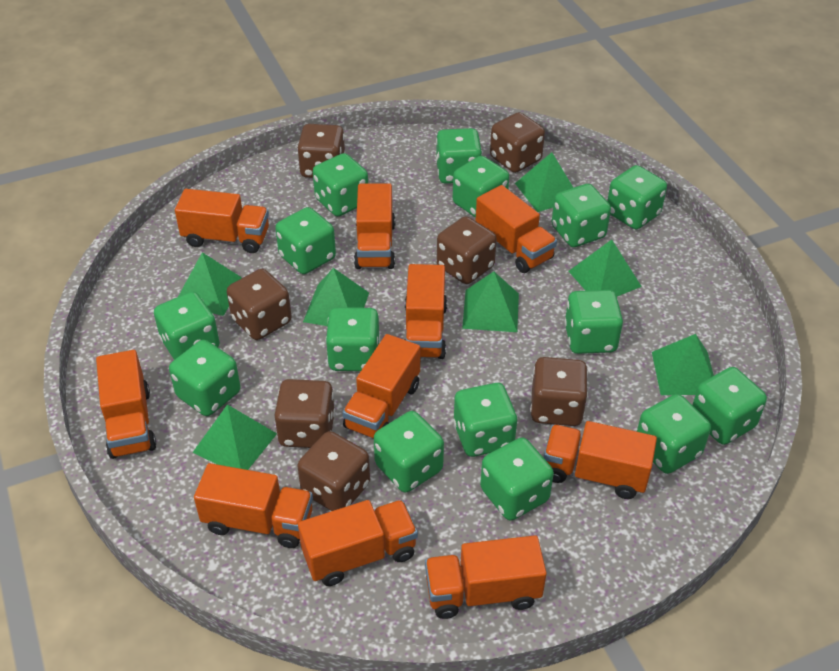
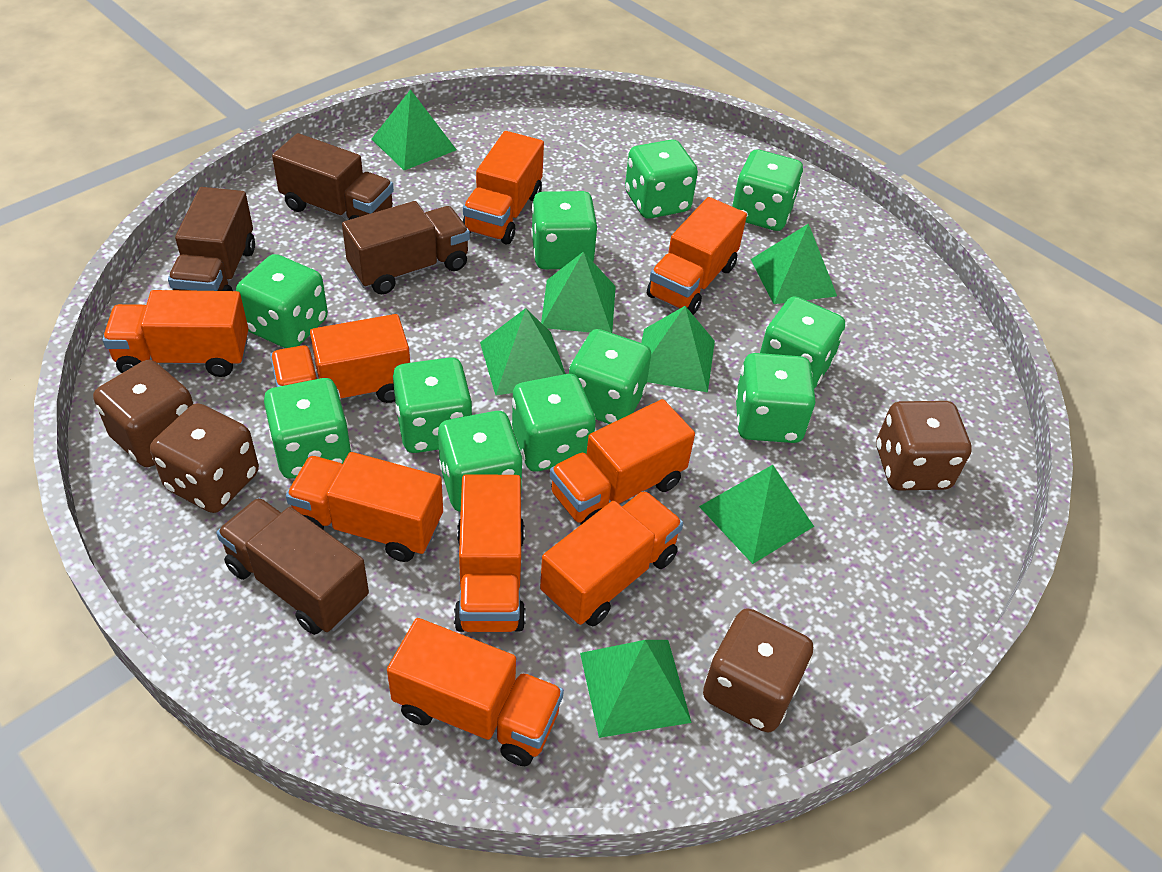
brown dice: [227,269,292,340] [274,379,335,448] [297,124,345,178] [297,431,370,511] [437,216,497,284] [490,112,545,173] [530,357,588,426] = 7 -> [93,360,193,467] [150,403,259,513] [703,608,813,733] [876,401,972,491] = 4
brown truck: none = 0 -> [168,187,255,291] [216,497,369,635] [272,133,394,220] [342,201,470,294] = 4
green dice: [154,292,220,360] [169,340,240,416] [275,207,336,274] [313,153,368,216] [326,307,380,371] [374,411,444,493] [436,128,482,184] [453,156,509,218] [453,383,517,457] [480,438,554,520] [552,184,611,247] [564,290,623,354] [607,165,667,229] [637,394,711,474] [693,367,767,445] = 15 -> [236,254,328,348] [264,378,352,479] [393,357,473,453] [438,411,523,512] [512,374,596,471] [531,191,597,269] [569,329,651,424] [625,139,698,219] [732,150,803,231] [735,353,816,443] [760,296,845,388] = 11
orange truck: [96,350,156,459] [175,189,269,253] [194,463,313,548] [298,500,418,586] [342,334,420,438] [354,183,395,269] [404,264,447,359] [425,535,547,619] [476,185,557,273] [543,421,657,499] = 10 -> [102,290,248,377] [270,314,410,403] [286,452,443,562] [387,618,564,766] [454,474,526,632] [463,131,544,245] [540,491,683,626] [550,399,695,524] [647,197,747,315] = 9

